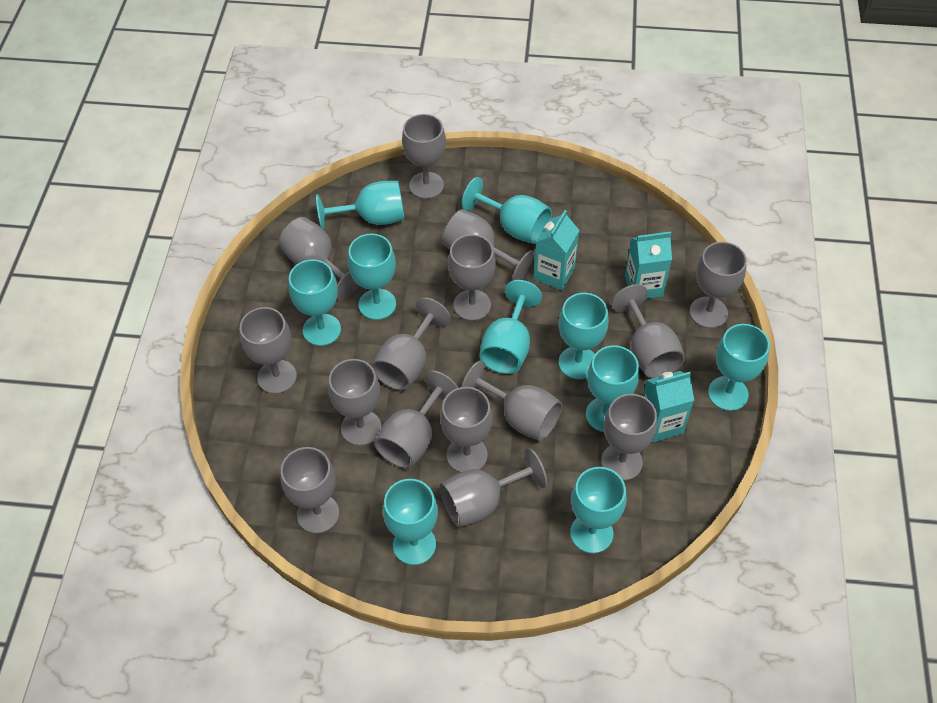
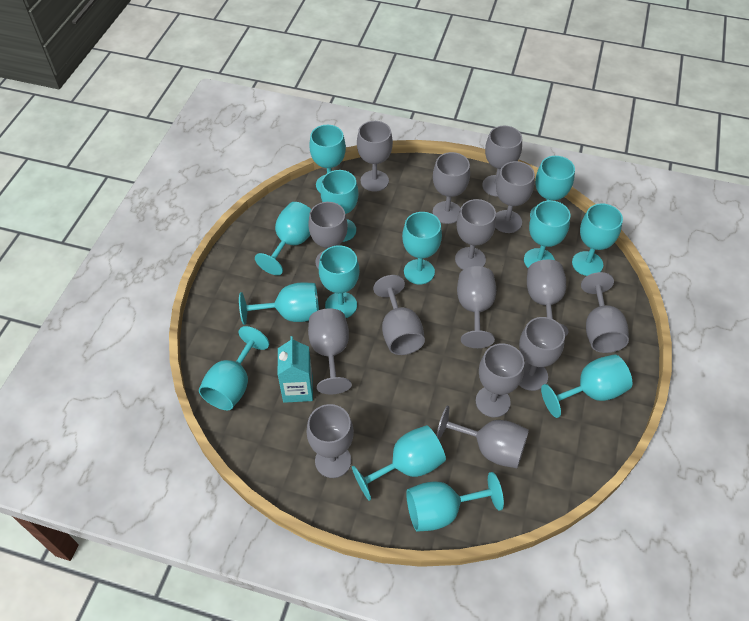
turquoise carton: [534,210,579,290] [625,232,672,299] [643,371,694,443] = 3 -> [278,336,313,403] = 1
turquoise goblet: [289,259,341,346] [316,181,404,230] [348,234,396,320] [383,479,438,565] [462,177,552,244] [480,280,542,374] [559,293,609,380] [570,467,627,553] [586,345,639,432] [708,324,770,411] = 10 -> [199,326,269,410] [239,282,319,325] [255,202,311,275] [309,125,346,193] [319,245,360,318] [321,170,358,242] [352,425,446,501] [402,212,442,284] [406,472,504,532] [524,200,570,268] [530,156,575,218] [541,354,632,418] [572,203,623,276] = 13

